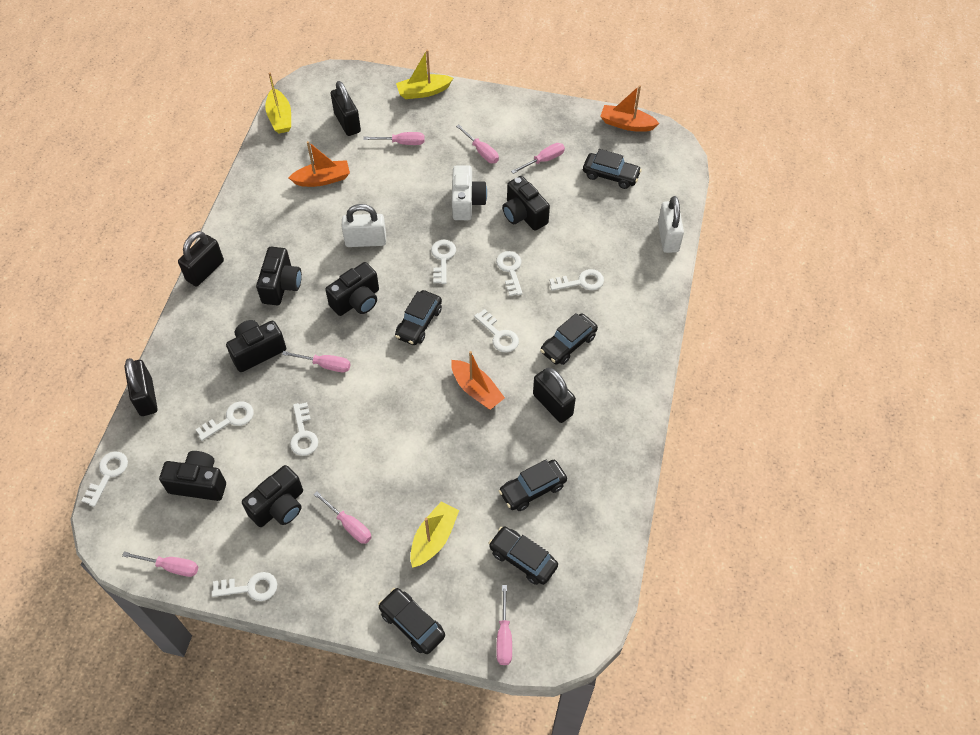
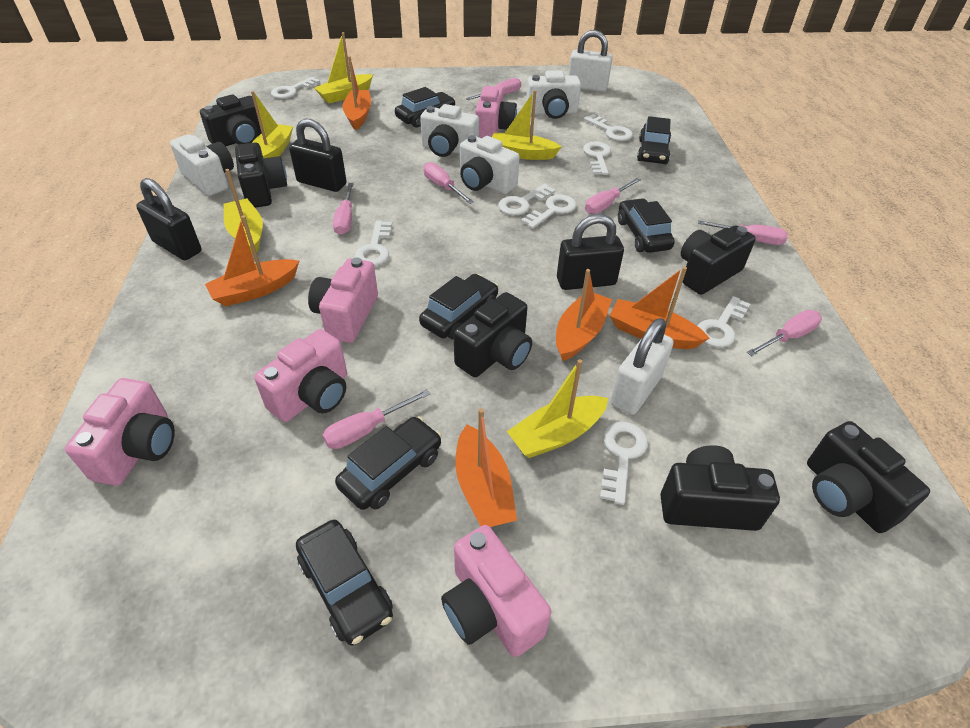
black padlock: [125,358,158,416] [178,231,224,286] [331,81,361,136] [533,368,576,423] = 4 -> [136,178,201,260] [289,119,347,192] [557,214,624,290] = 3
orange boat: [289,141,350,187] [451,351,505,410] [600,85,660,132] = 3 -> [205,215,299,306] [342,56,371,130] [455,408,517,527] [556,269,612,361] [609,266,709,349] = 5
pink camera: none = 0 -> [65,378,175,486] [254,329,347,422] [308,258,378,343] [441,525,551,657] [475,86,517,138] = 5
white camera: [452,165,487,220] = 1 -> [170,134,234,196] [420,104,479,157] [460,135,520,194] [526,70,581,119] = 4
yellow boat: [265,72,291,133] [396,50,453,99] [410,501,459,568] = 3 -> [224,169,263,254] [251,91,293,158] [314,32,373,103] [492,90,562,160] [507,359,608,458] = 5

